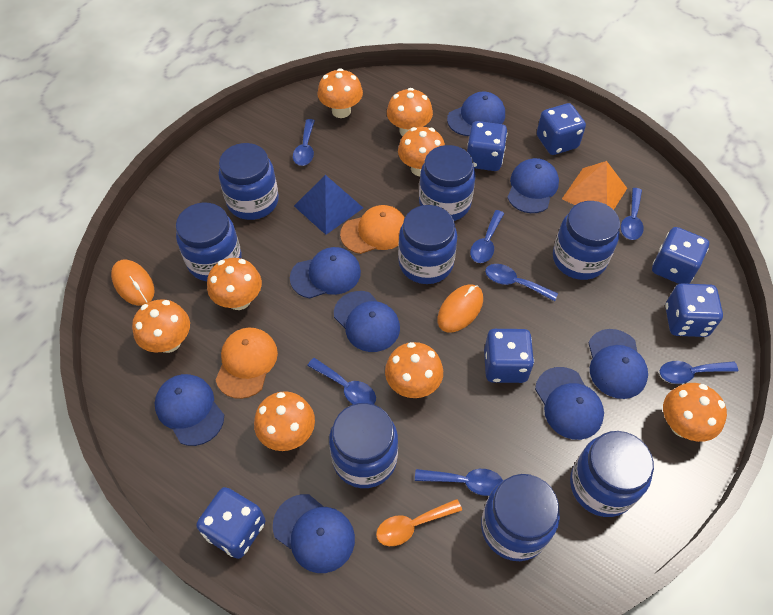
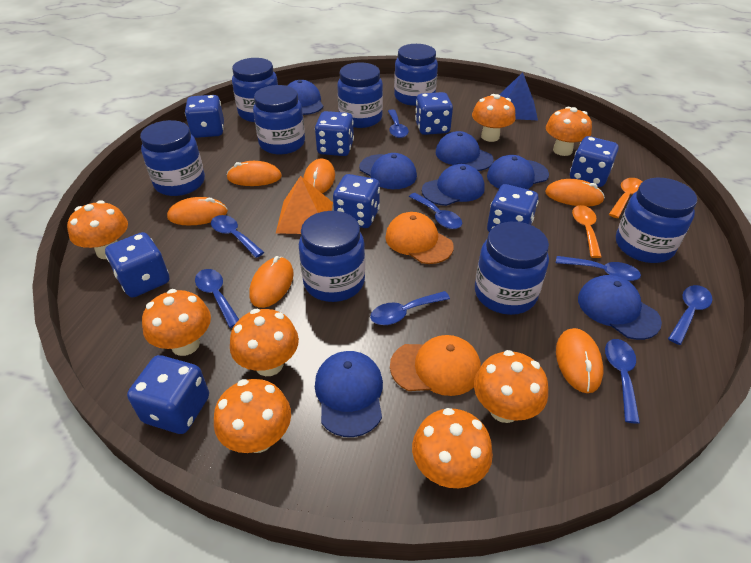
blue cap: [154,374,224,446] [273,494,355,573] [290,247,361,299] [334,291,400,352] [447,91,505,136] [507,158,559,213] [535,367,604,440] [588,329,648,399] = 8 -> [287,80,323,115] [315,351,383,437] [359,153,417,189] [422,164,485,206] [436,131,494,171] [487,155,549,189] [578,275,662,340] = 7
blue dice: [196,487,266,559] [467,121,507,171] [484,329,534,383] [537,103,586,155] [652,227,709,284] [665,283,723,337] = 6 -> [105,232,169,297] [127,355,209,434] [185,95,224,138] [315,111,354,156] [333,174,380,228] [415,92,453,135] [487,184,538,232] [570,136,619,187] = 8
blue spoon: [293,119,315,166] [307,358,376,405] [415,469,503,496] [470,210,504,263] [485,264,558,301] [621,188,644,240] [660,361,738,384] = 7 -> [195,269,239,328] [211,215,264,258] [370,291,450,325] [388,109,409,138] [409,193,462,229] [556,256,641,281] [605,339,640,424] [668,285,713,345] = 8
orange mouse: [111,260,155,306] [437,285,483,332] = 2 -> [167,197,228,225] [226,161,282,186] [249,256,294,308] [303,158,335,194] [545,179,605,207] [556,328,603,393] = 6
orange spoon: [376,499,462,546] = 1 -> [572,205,602,258] [609,178,642,218] = 2

